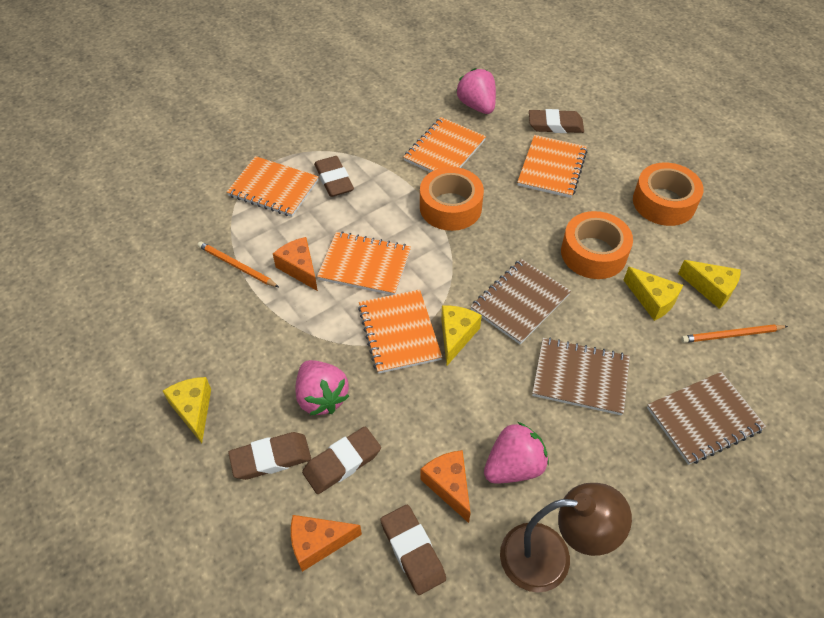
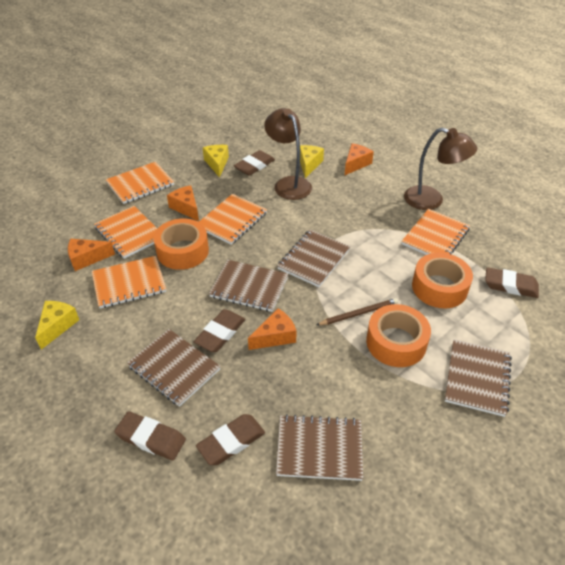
brown lamp: [500,483,632,593] = 1 -> [264,108,312,200] [404,128,477,210] = 2
brown notebook: [470,259,571,344] [532,337,630,415] [647,372,766,465] = 3 -> [127,329,221,407] [209,260,288,312] [276,414,363,481] [277,230,350,287] [445,339,512,417] = 5
brown pencil: none = 0 -> [317,298,398,325] = 1
orange cheese: [273,237,318,291] [291,515,362,572] [420,450,471,523] = 3 -> [68,239,115,271] [167,185,199,221] [248,308,297,350] [344,143,374,176] = 4
orange pencil: [197,241,279,287] [681,324,788,343] = 2 -> none = 0
pink strawberry: [295,360,349,416] [456,68,496,114] [484,422,549,483] = 3 -> none = 0
yellow cheese: [163,377,211,443] [441,306,482,366] [624,267,683,321] [678,260,741,309] = 4 -> [35,301,79,350] [203,145,229,178] [300,145,324,178] = 3

